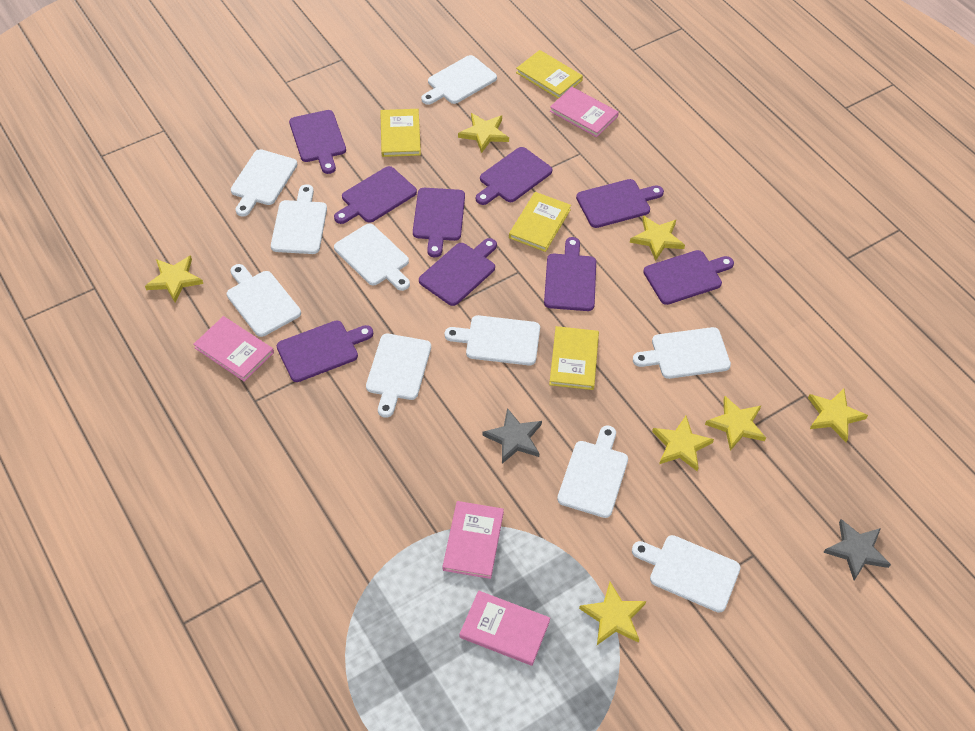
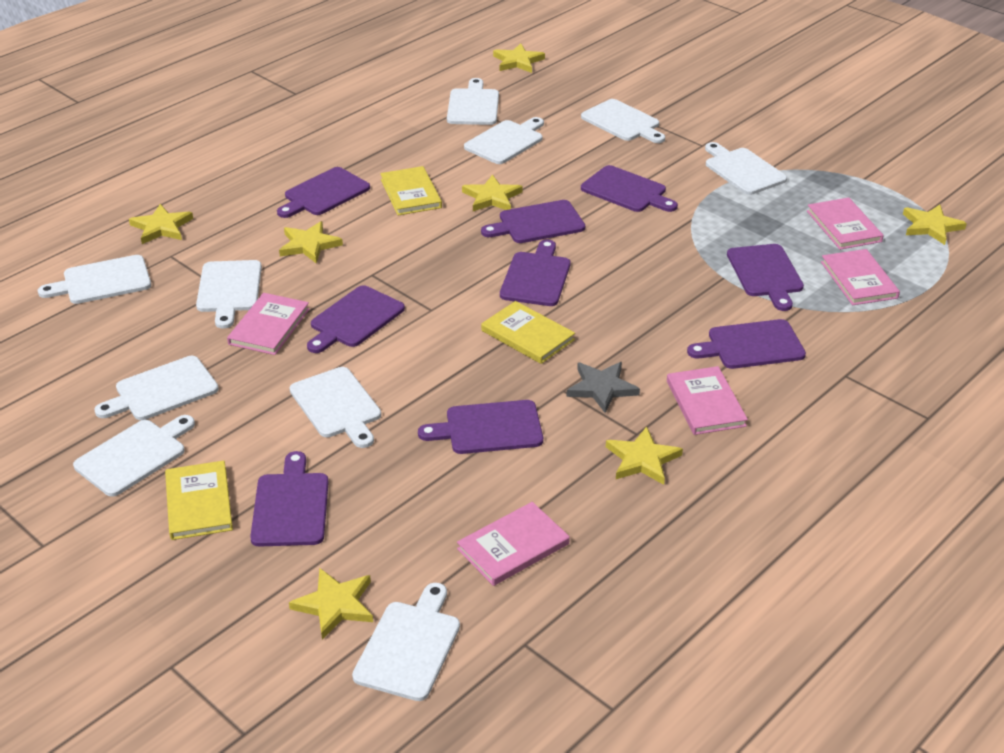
grey star: [482,408,542,464] [823,519,891,580] = 2 -> [566,362,640,413] = 1
pink book: [193,316,274,382] [443,501,504,579] [460,591,550,666] [550,87,619,137] = 4 -> [227,293,310,355] [457,502,570,586] [667,366,748,435] [807,197,884,250] [821,249,900,305] = 5
yellow book: [380,109,421,157] [509,192,571,252] [516,50,583,99] [549,326,599,390] = 4 -> [165,461,233,540] [380,166,442,215] [481,301,575,364] = 3

